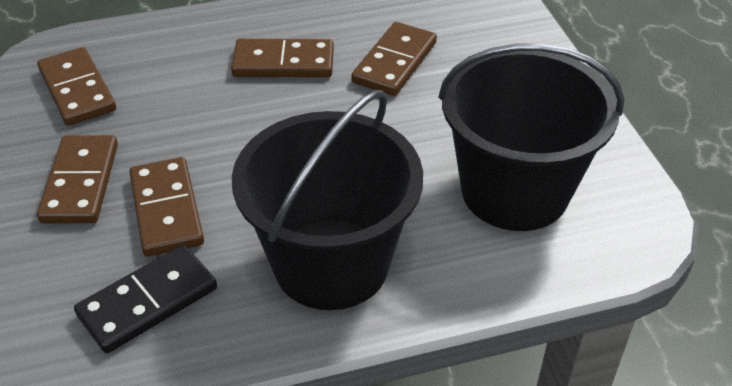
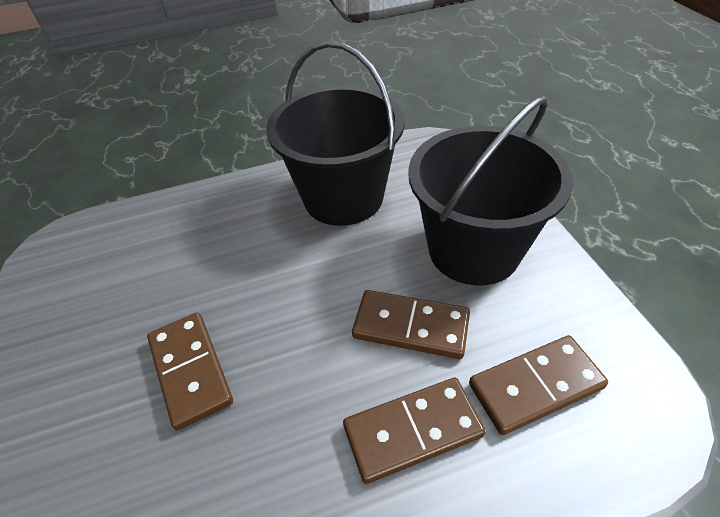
black domino: [74,245,217,353] = 1 -> none = 0
brown domino: [37,47,116,126] [37,135,118,224] [129,157,204,257] [231,39,334,77] [351,22,437,96] = 5 -> [147,313,233,430] [343,378,486,484] [352,290,470,359] [469,335,608,435] = 4

